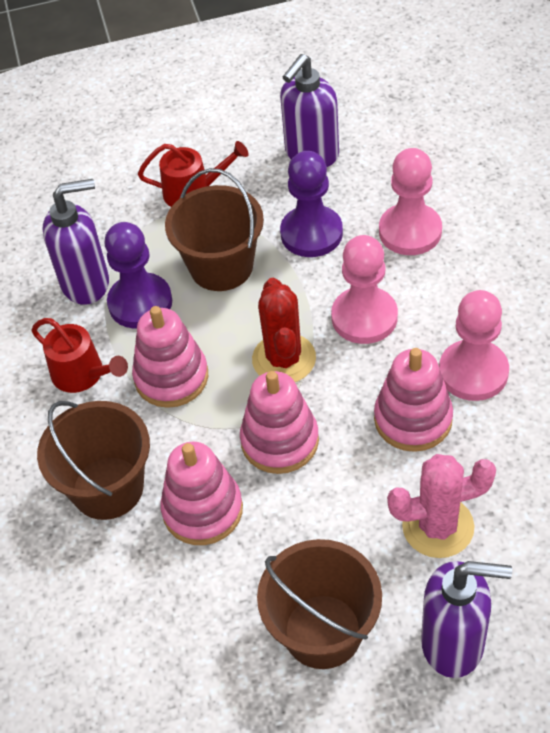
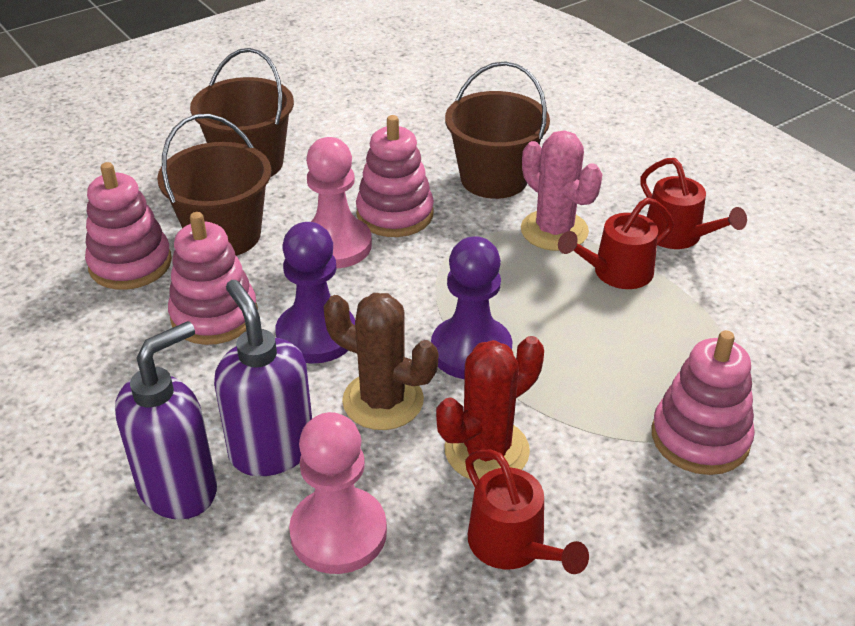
brown cactus: none = 0 -> [323,293,438,430] = 1
pink pawn: [331,235,398,344] [379,148,442,255] [439,290,509,401] = 3 -> [289,412,387,574] [306,137,372,269] = 2
purple soap dispenser: [42,179,109,305] [280,54,339,167] [421,561,512,678] = 3 -> [115,321,217,520] [214,280,312,476] = 2
red watering can: [32,318,128,393] [138,141,248,207] = 2 -> [465,450,589,574] [558,198,674,289] [640,158,747,249] = 3

